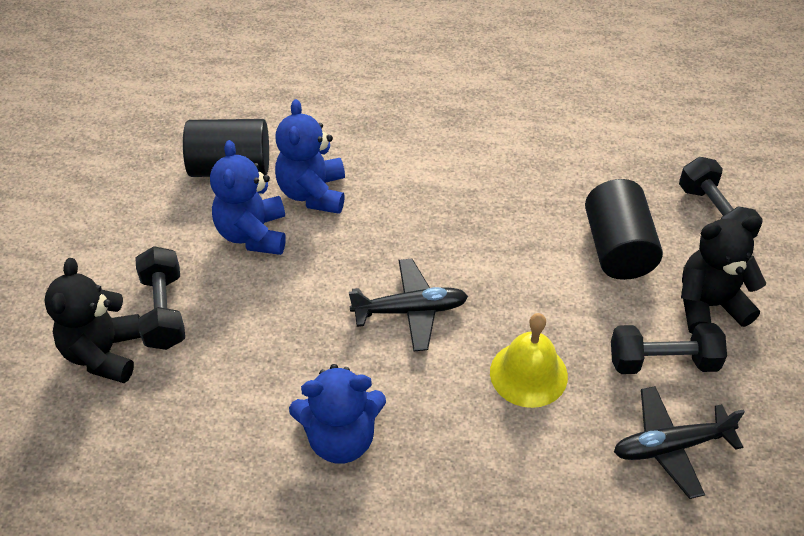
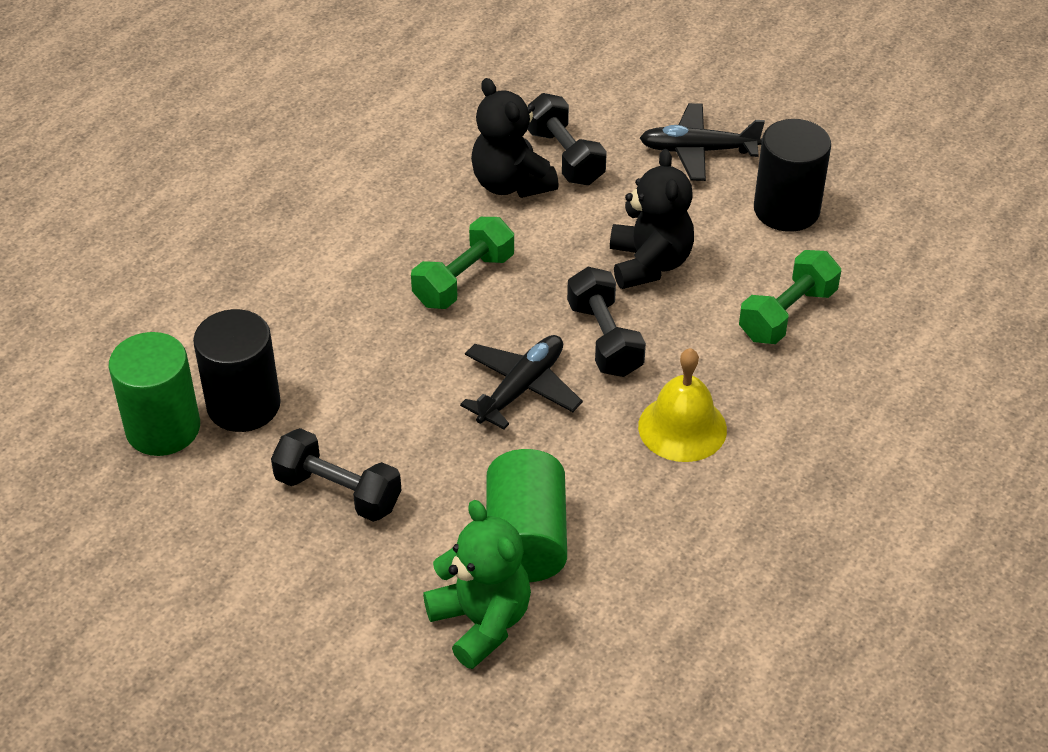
blue teddy bear: [210,140,286,255] [275,99,345,214] [289,364,386,464] = 3 -> none = 0
green cylinder: none = 0 -> [109,332,200,456] [486,449,567,582] = 2
green dumbbell: none = 0 -> [411,217,514,309] [739,250,841,344] = 2
green teddy bear: none = 0 -> [423,500,531,669] = 1

